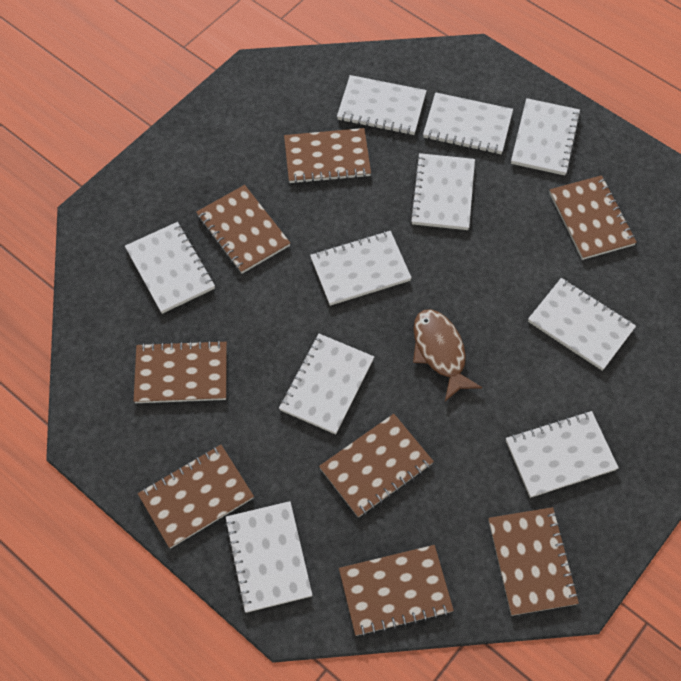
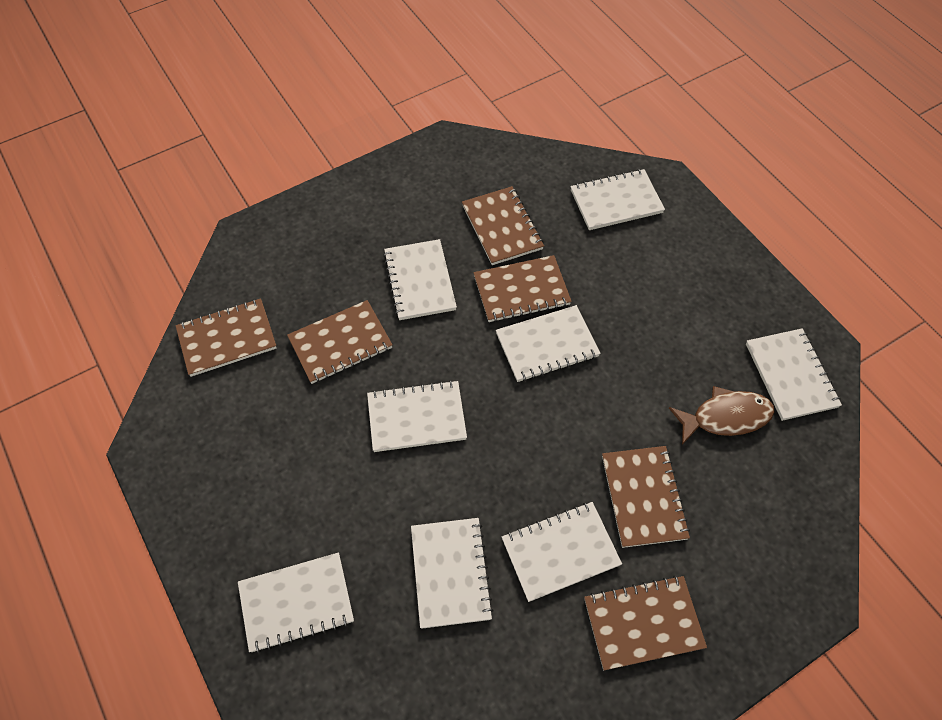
brown notebook: [134,340,227,403] [138,445,254,549] [196,185,290,274] [284,128,371,184] [319,414,434,518] [339,545,454,637] [488,507,579,616] [549,175,637,260] = 8 -> [176,298,277,377] [287,300,393,384] [462,186,544,265] [473,255,572,322] [584,575,707,670] [602,446,690,548] = 6
white notebook: [125,222,215,314] [224,501,312,613] [279,334,374,435] [310,231,412,306] [337,75,427,135] [410,153,475,230] [423,92,513,154] [506,411,619,498] [511,98,581,176] [528,278,636,371] = 10 -> [238,553,354,653] [367,380,467,452] [383,239,457,320] [411,518,494,629] [496,305,601,382] [502,502,622,602] [570,169,665,230] [746,328,842,421] = 8

